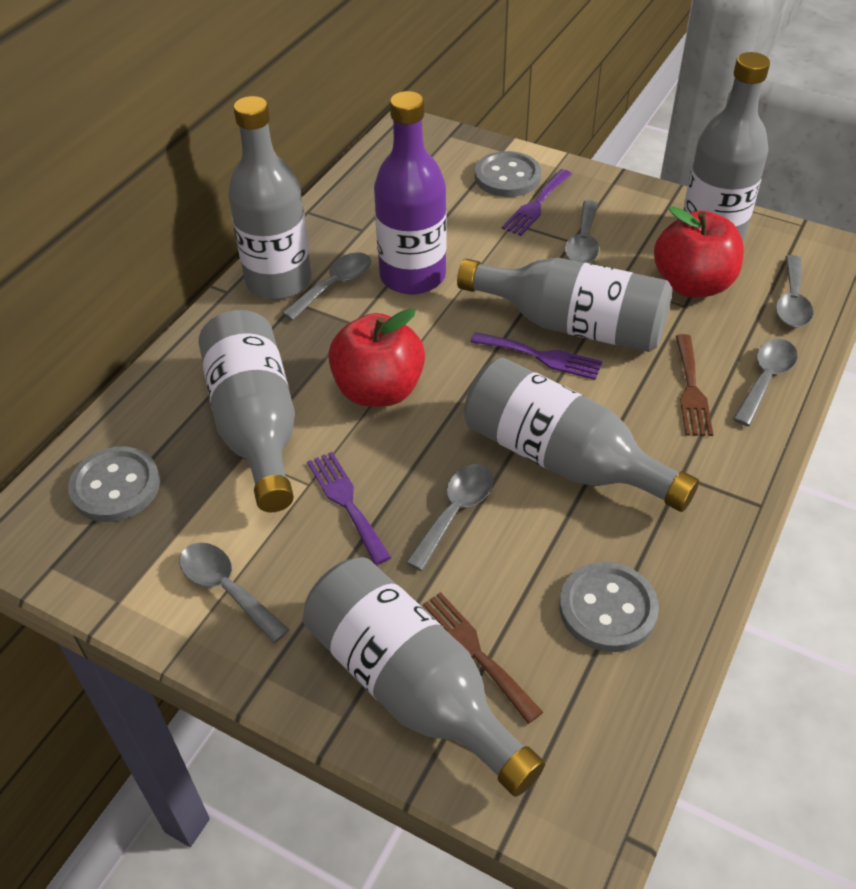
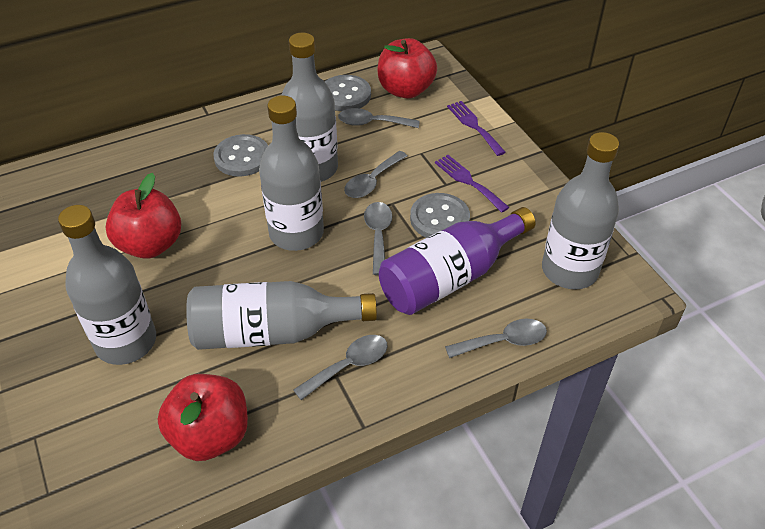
brown fork: [423,592,543,724] [676,334,713,436] = 2 -> none = 0
grey bottle: [199,310,295,512] [228,96,311,299] [303,557,545,797] [457,258,673,352] [464,358,699,512] [683,52,770,242] = 6 -> [58,205,156,365] [186,281,377,350] [259,96,324,251] [281,33,338,182] [542,132,619,290] = 5
grey spoon: [179,543,289,643] [282,252,371,320] [406,464,494,571] [564,200,599,263] [733,339,798,426] [776,255,814,327] = 6 -> [293,335,387,400] [338,108,420,128] [344,151,407,198] [364,202,392,275] [445,319,547,358] = 5
purple fork: [307,452,391,565] [470,332,602,380] [502,169,572,236] = 3 -> [435,155,510,213] [447,101,506,156] = 2
red apple: [328,308,425,407] [654,206,744,297] = 2 -> [106,173,181,259] [158,374,248,461] [377,38,437,99] = 3

